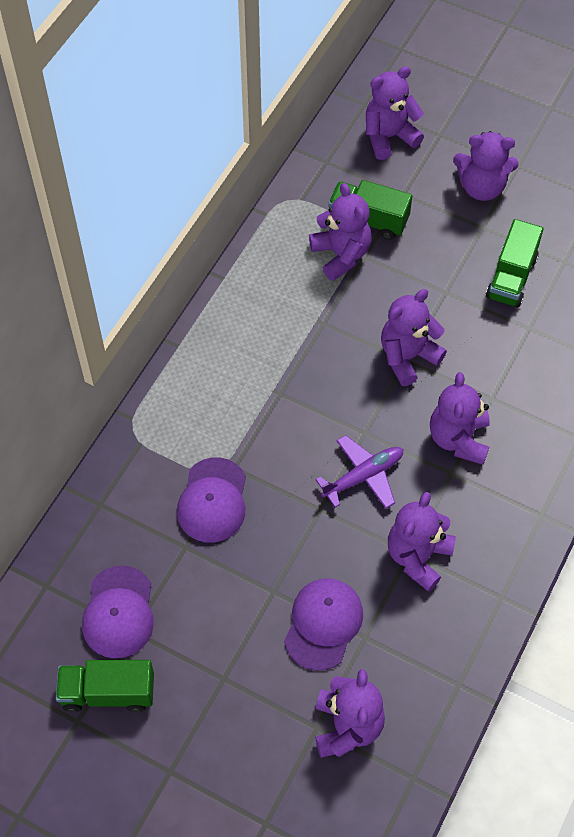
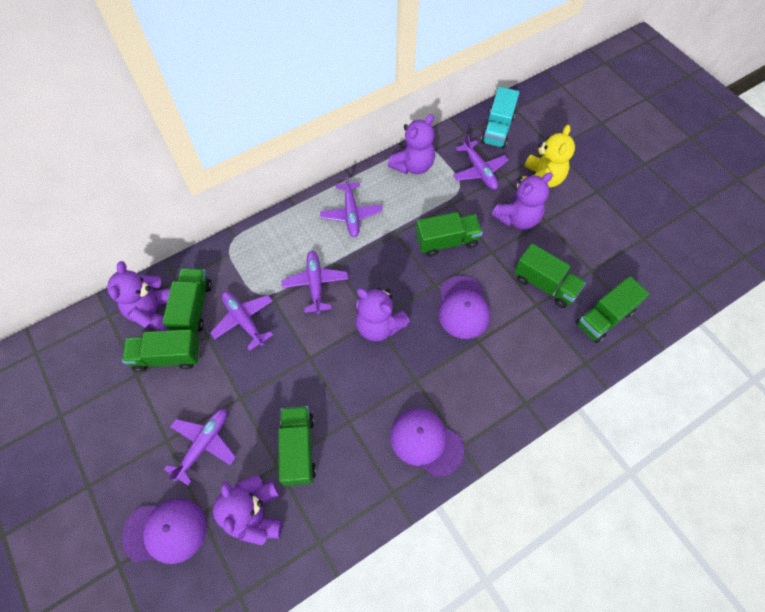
green truck: [56,660,154,713] [328,180,412,240] [486,219,543,308] = 3 -> [122,330,200,372] [163,268,212,335] [278,406,316,486] [416,212,483,257] [514,243,586,308] [576,276,650,343] = 6
purple plane: [316,435,404,509] = 1 -> [164,408,236,486] [210,291,273,351] [282,251,348,314] [320,173,382,237] [453,134,509,190] = 5
purple teddy bear: [309,183,372,281] [315,669,385,758] [366,66,424,160] [381,289,447,386] [388,492,456,592] [430,372,490,465] [453,131,519,201] = 7 -> [107,261,171,331] [213,475,282,545] [355,288,410,341] [388,114,435,174] [491,172,553,230] = 5
turquoise truck: none = 0 -> [481,87,520,149] = 1
yellow teddy bear: none = 0 -> [522,125,575,187] = 1

